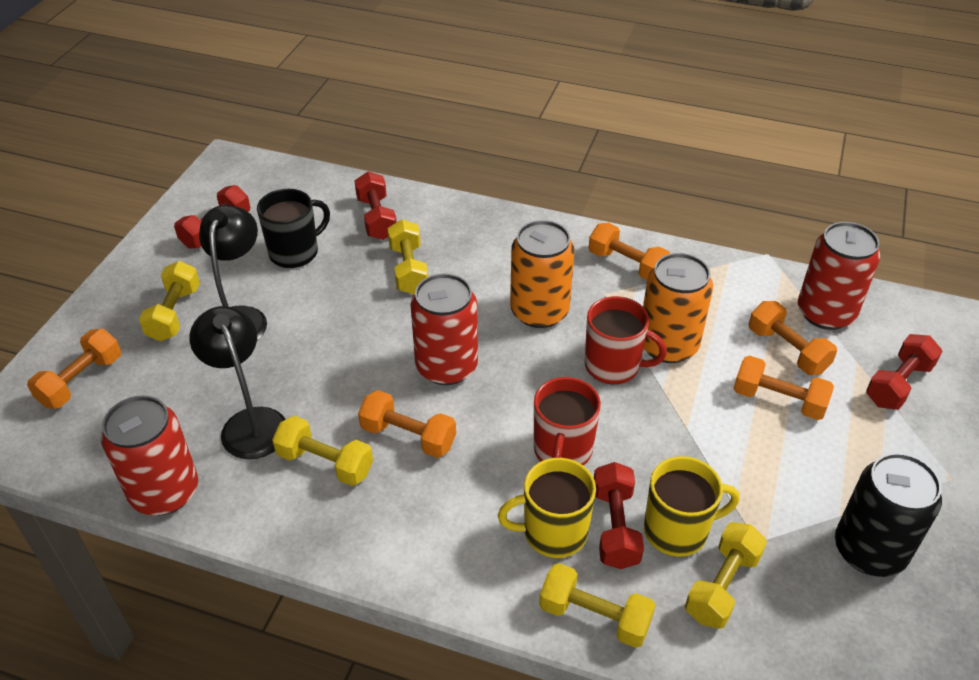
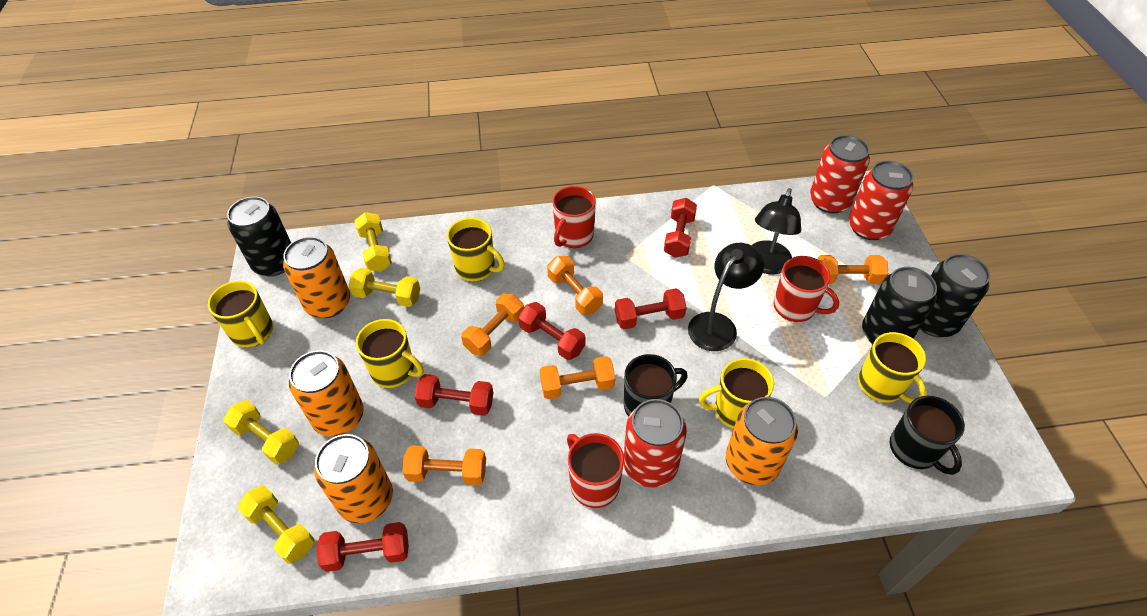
black can: [835,453,942,577] = 1 -> [227,196,291,277] [862,267,937,344] [920,254,990,337] = 3
black mug: [257,189,330,268] = 1 -> [624,354,687,417] [890,396,965,475] = 2
orange can: [510,220,574,328] [643,253,713,363] = 2 -> [283,237,350,318] [289,350,364,437] [314,434,393,523] [726,397,798,485] = 4
red dumbbell: [174,185,250,249] [354,171,397,240] [594,462,644,569] [866,334,942,410] = 4 -> [316,522,409,572] [415,374,493,416] [518,302,586,360] [615,288,687,329] [664,198,697,258] = 5
red mug: [534,377,601,466] [585,296,667,384] = 2 -> [553,186,596,248] [567,433,624,508] [774,256,839,322] = 3
yellow dumbbell: [139,261,200,341] [272,416,373,486] [388,219,428,294] [539,563,655,648] [685,522,767,629] = 5 -> [223,400,299,465] [237,486,314,564] [348,268,420,307] [354,212,392,271] = 4
yellow mug: [498,458,596,558] [644,456,740,557] = 2 -> [208,281,273,347] [356,319,423,388] [447,218,504,282] [699,358,774,429] [858,332,927,403] = 5

